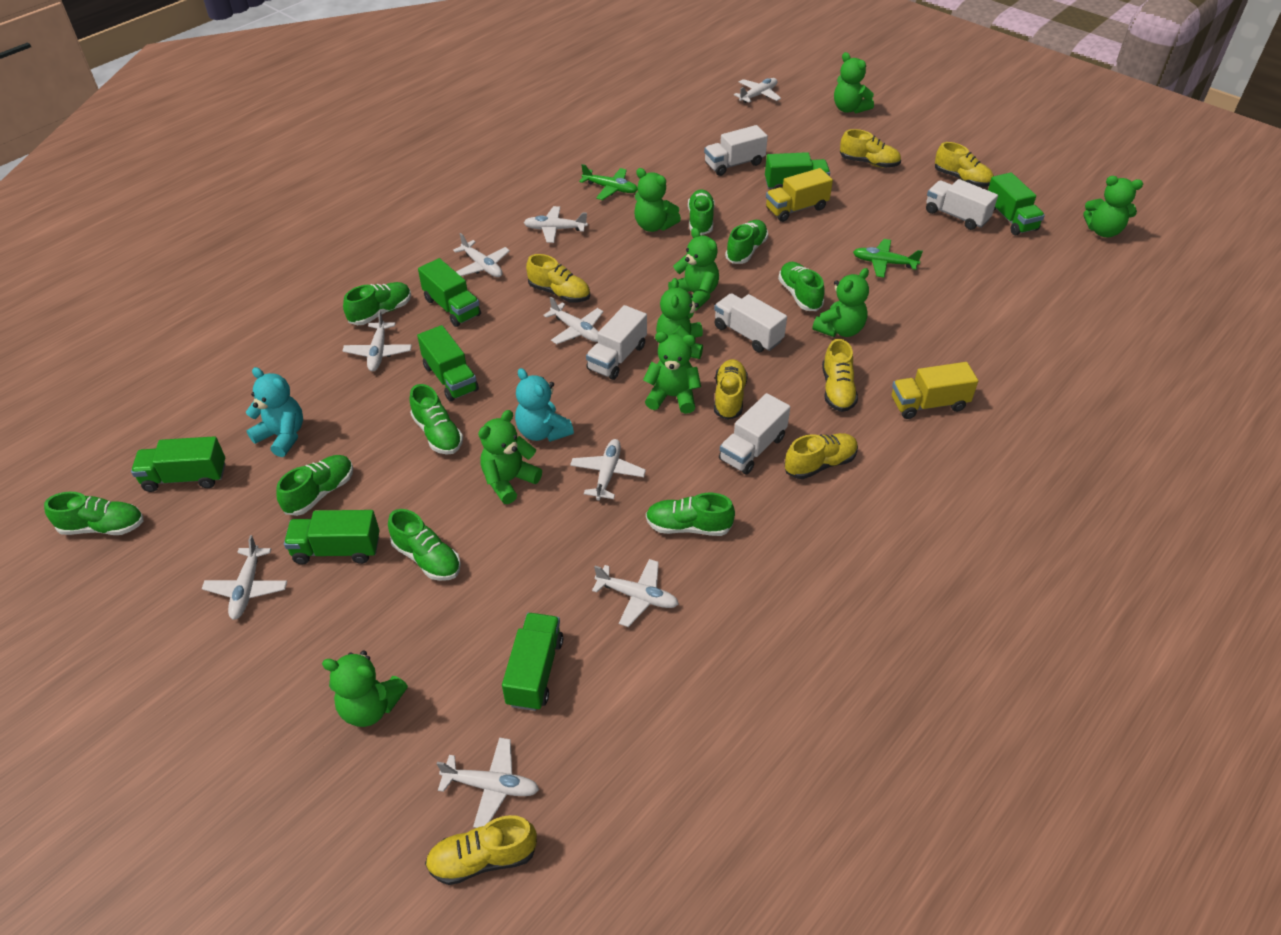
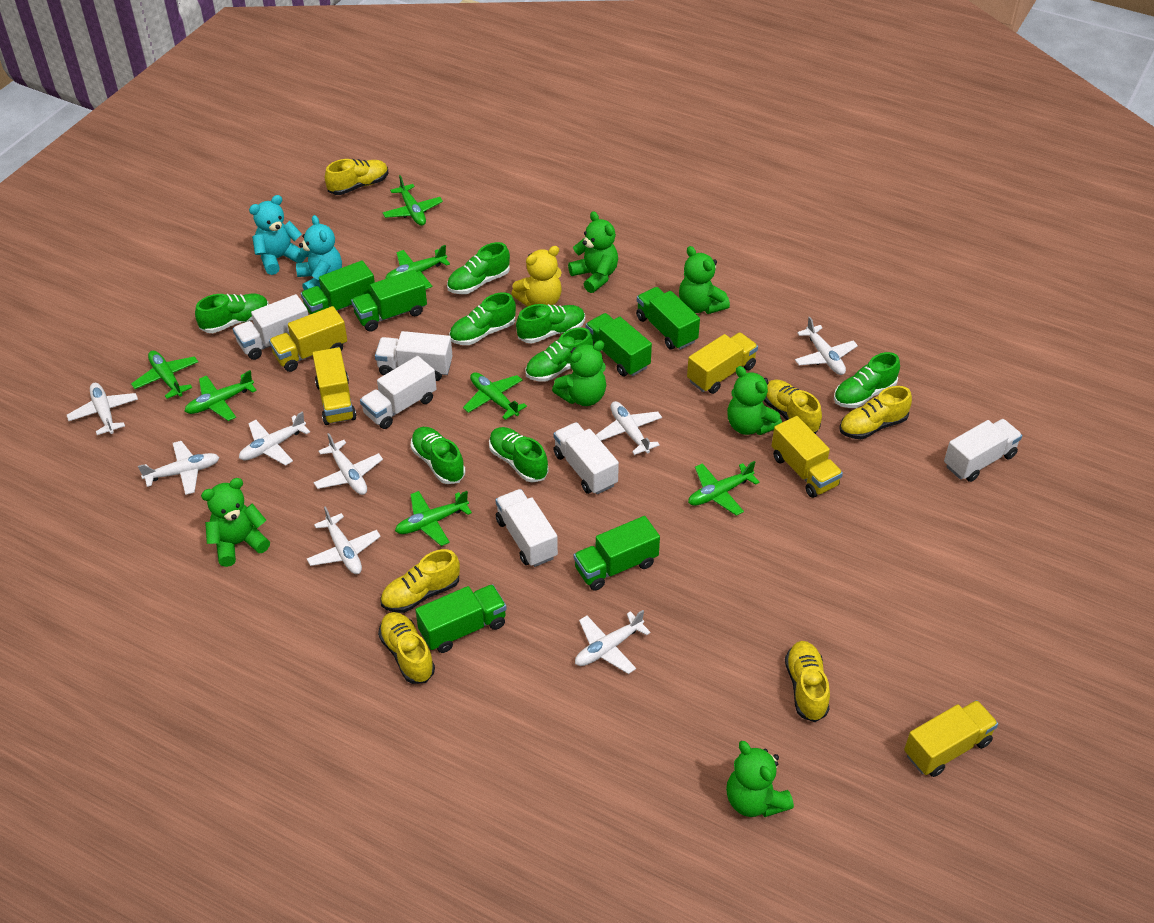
green plane: [579,164,638,200] [853,239,923,278] = 2 -> [131,351,198,399] [185,370,257,421] [382,175,443,226] [385,245,450,289] [395,491,472,546] [463,372,527,420] [688,461,760,516] = 7
green shoe: [44,492,143,535] [276,455,353,516] [343,282,411,325] [388,509,461,581] [410,384,463,454] [646,493,735,536] [688,189,715,235] [725,220,768,264] [778,262,825,311] = 9 -> [195,294,269,333] [411,427,465,484] [447,242,510,294] [449,292,516,345] [489,427,548,482] [516,304,585,343] [525,328,593,382] [834,352,900,408] = 8
green teddy bear: [322,650,408,727] [478,410,542,504] [634,168,681,232] [643,332,701,414] [656,278,703,359] [668,228,719,311] [812,268,869,337] [834,52,874,113] [1083,176,1143,237] = 9 -> [201,478,270,567] [552,340,606,406] [568,211,618,293] [679,246,730,314] [726,741,794,817] [727,366,782,435] = 6
green truck: [131,436,226,492] [284,510,380,564] [417,325,479,402] [418,258,481,327] [502,613,563,711] [765,152,830,189] [988,172,1045,235] = 7 -> [301,261,375,314] [351,270,427,332] [416,584,507,653] [574,516,660,591] [586,313,652,376] [636,287,700,350] = 6
white plane: [202,535,287,620] [343,310,412,371] [437,737,539,828] [453,233,510,277] [523,206,588,243] [543,297,603,344] [570,439,646,500] [592,559,679,627] [734,78,781,103] = 9 -> [67,383,138,435] [138,441,219,495] [239,411,310,466] [307,506,381,574] [313,433,383,495] [575,610,651,674] [596,401,662,455] [795,317,858,375] = 8
white truck: [586,305,647,380] [704,125,768,176] [714,293,787,352] [719,393,790,475] [926,179,998,230] = 5 -> [233,294,308,360] [360,356,437,429] [375,331,452,381] [496,489,558,567] [554,422,619,494] [944,419,1022,482] = 6
yellow shoe: [425,815,537,885] [526,254,590,303] [714,359,748,420] [785,433,858,479] [822,339,858,412] [840,129,901,168] [935,142,994,187] = 7 -> [325,159,388,195] [378,612,435,684] [380,549,460,613] [763,379,822,434] [785,641,830,722] [839,386,912,439] = 6
yellow teddy bear: none = 0 -> [511,246,562,307] = 1
yellow truck: [766,168,833,222] [892,362,978,419] = 2 -> [269,306,347,372] [312,347,357,425] [687,332,758,394] [771,416,843,498] [904,700,998,777] = 5

